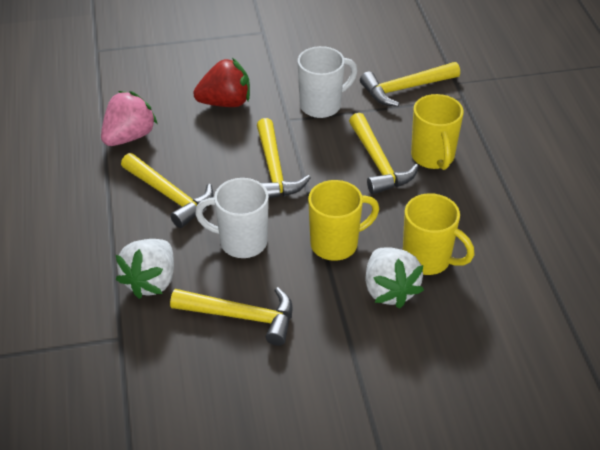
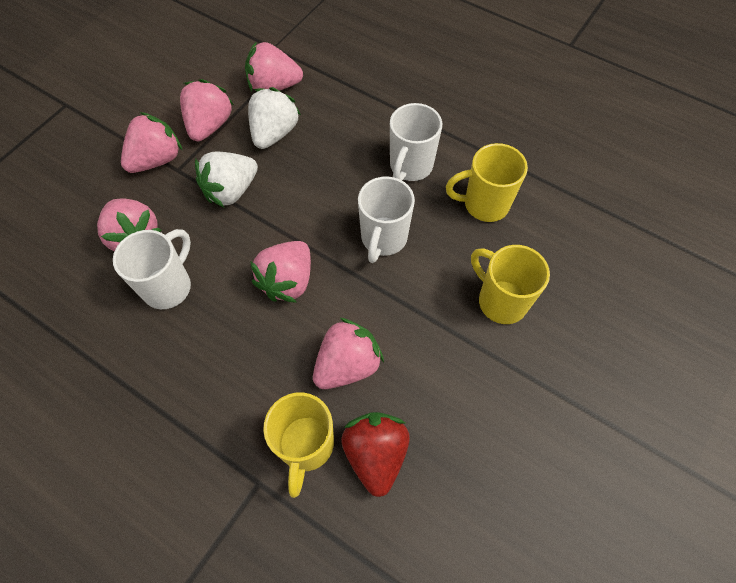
pink strawberry: [101,91,157,146] = 1 -> [97,198,162,251] [121,112,183,173] [180,79,234,141] [245,41,303,92] [250,241,311,303] [313,318,384,389] = 6
white mug: [195,178,269,258] [298,46,357,118] = 2 -> [113,229,191,309] [358,176,415,263] [390,103,442,181] = 3
yellow hammer: [121,153,214,228] [170,287,293,346] [257,118,311,198] [349,113,419,194] [360,62,460,107] = 5 -> none = 0

